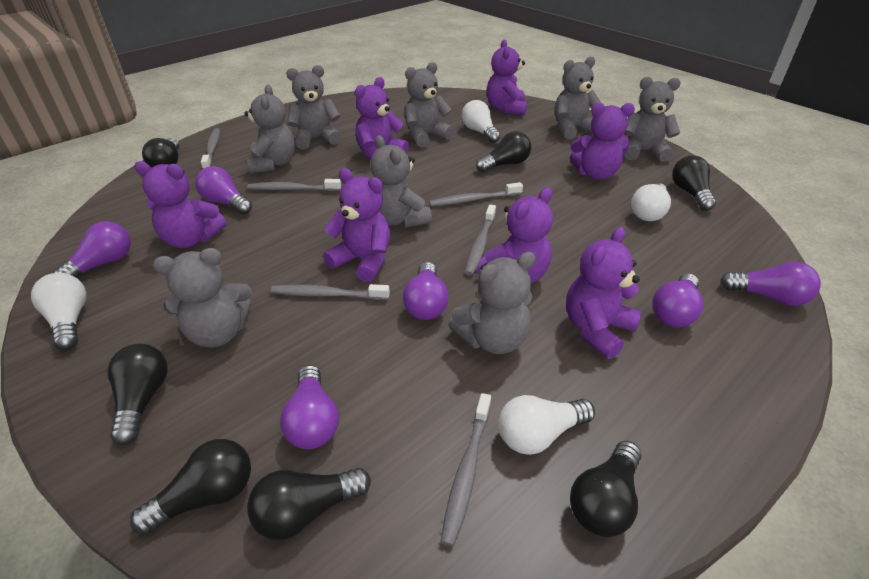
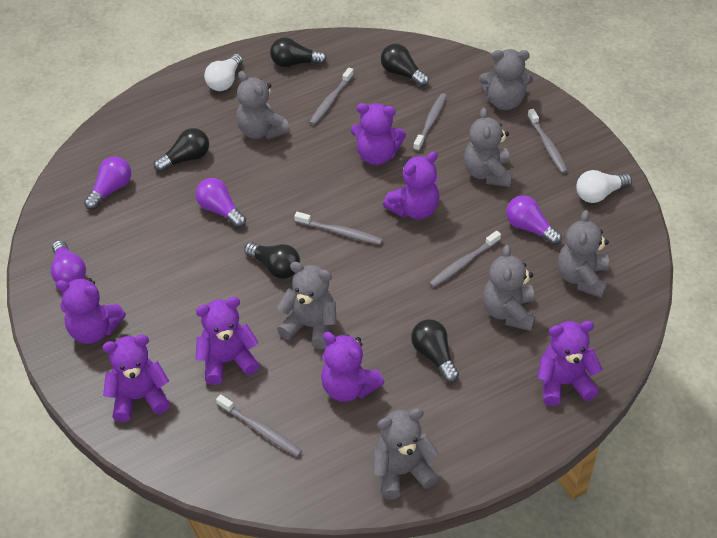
black light bulb: [107,344,168,445] [130,439,251,535] [142,138,179,168] [247,468,371,540] [476,131,531,172] [570,441,642,537] [672,155,716,211] = 7 -> [154,128,209,172] [244,242,300,279] [270,37,327,67] [381,44,429,87] [411,319,459,383] = 5
grey teddy bear: [153,248,252,348] [244,85,295,174] [286,65,341,149] [370,135,432,228] [404,62,454,147] [449,252,536,354] [555,57,601,139] [624,77,681,162] = 8 -> [236,71,290,139] [277,262,337,349] [373,408,439,499] [464,108,513,187] [479,49,533,110] [483,245,536,331] [558,210,609,298] = 7
purple light bulb: [53,221,131,277] [195,166,252,214] [280,365,339,449] [403,262,449,320] [652,274,703,327] [720,261,821,306] = 6 -> [51,240,86,283] [84,157,131,210] [195,178,246,228] [506,196,562,246] = 4
white light bulb: [31,273,87,350] [462,100,500,143] [499,395,595,455] [631,183,671,221] = 4 -> [204,54,243,91] [576,170,632,203] = 2

